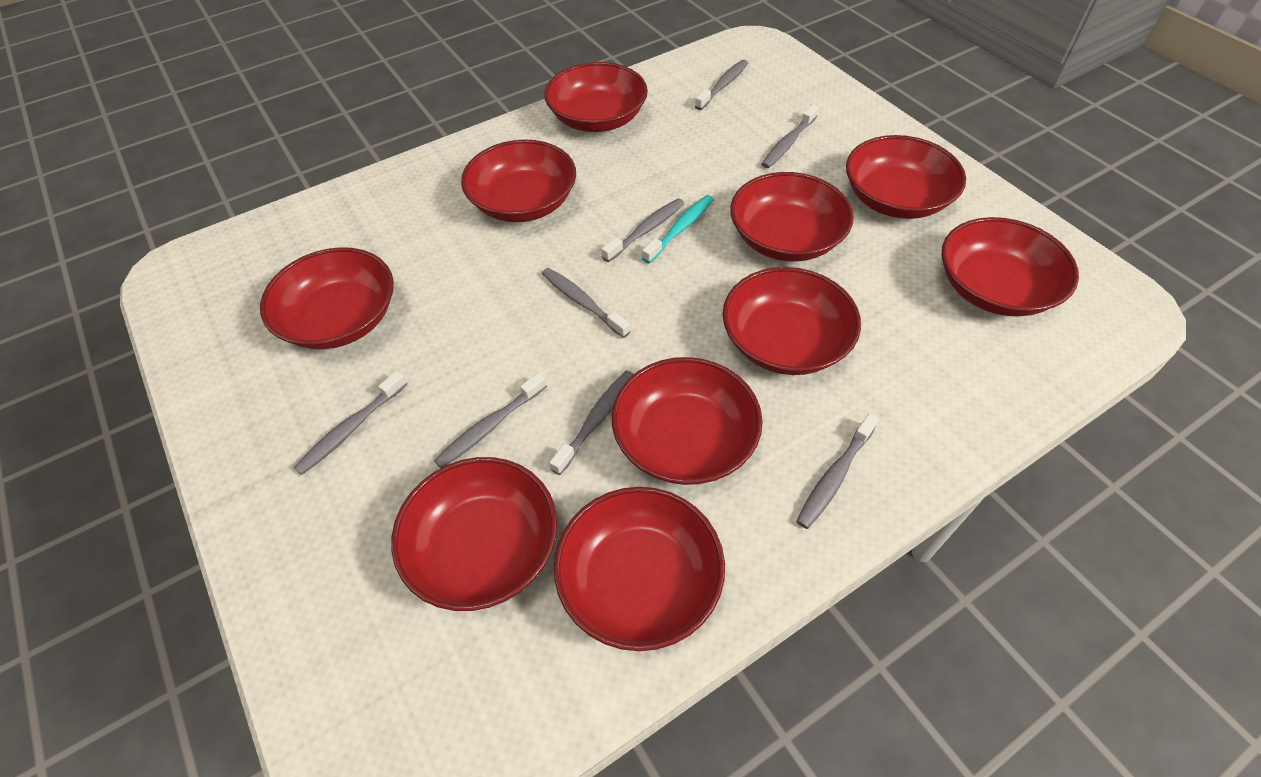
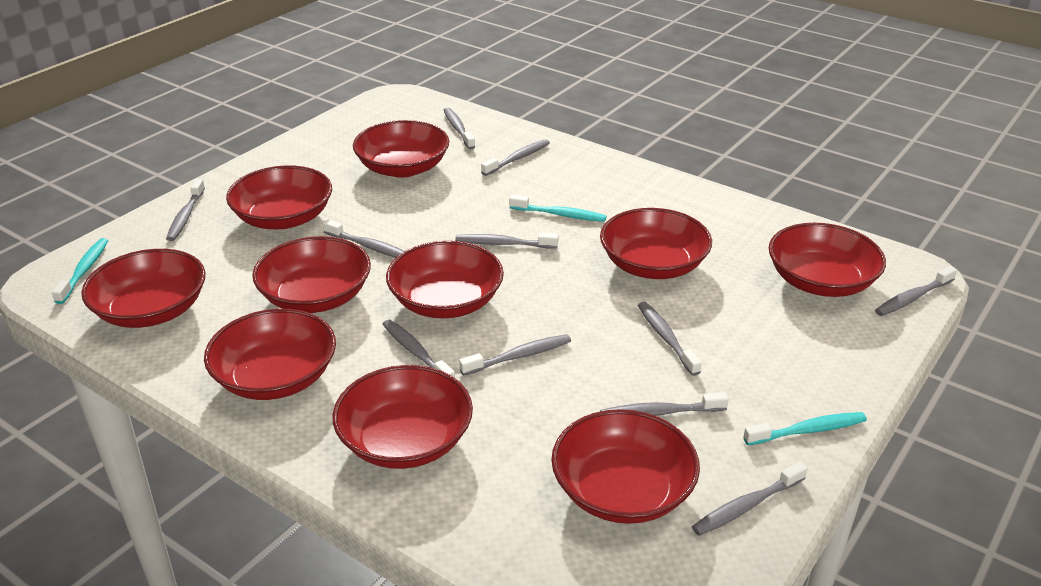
grey toothbrush: [294,371,407,475] [434,372,547,468] [542,268,631,338] [549,370,634,475] [601,199,684,262] [695,60,748,110] [761,105,819,168] [796,413,879,529] = 8 -> [166,179,205,241] [323,220,405,258] [383,319,455,378] [444,108,475,149] [455,233,559,249] [459,334,571,376] [481,139,550,176] [600,392,729,416] [638,302,702,376] [692,462,807,535] [875,266,957,316] = 11
turquoise toothbrush: [642,195,714,263] = 1 -> [52,238,108,304] [509,195,607,222] [743,412,867,445] = 3

